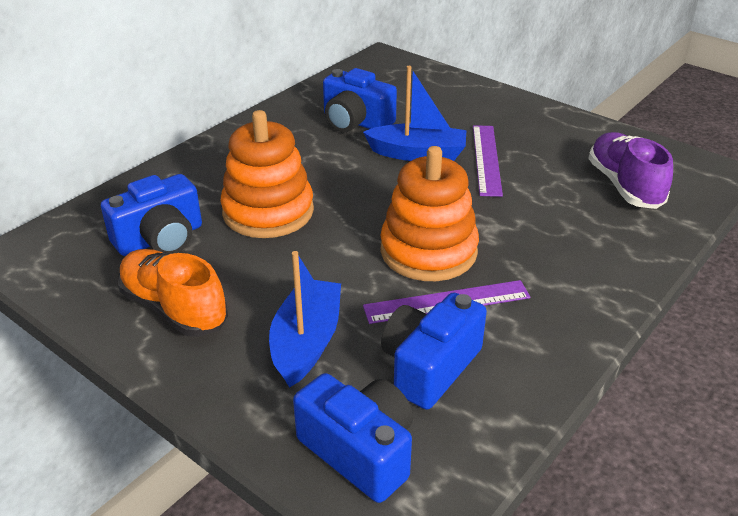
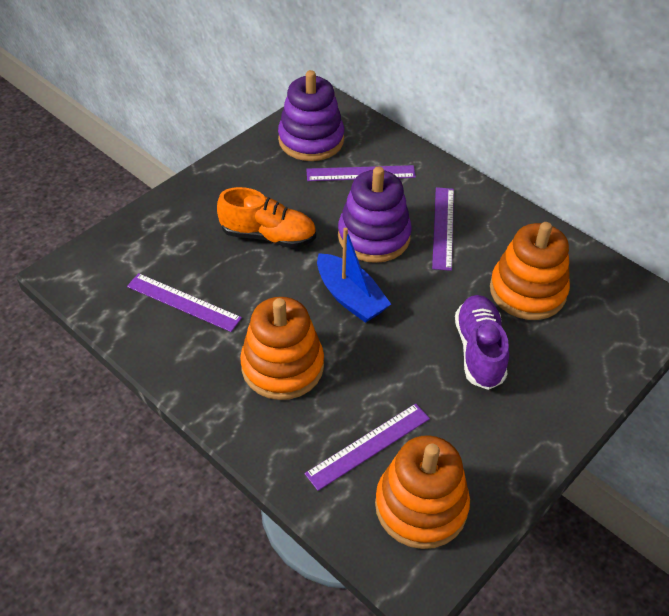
blue boat: [269,251,341,388] [363,66,466,161] = 2 -> [317,228,391,323] = 1
blue camera: [101,174,202,256] [293,373,413,503] [323,68,397,132] [381,293,487,410] = 4 -> none = 0
orange stacking toy: [221,110,314,238] [380,146,479,281] = 2 -> [240,297,324,400] [375,435,470,549] [490,222,570,320] = 3
purple ruler: [363,280,531,324] [473,125,503,197] = 2 -> [127,273,242,332] [305,403,430,491] [306,165,416,181] [432,187,454,271] = 4
purple stacking toy: none = 0 -> [278,70,344,161] [338,166,412,263] = 2

